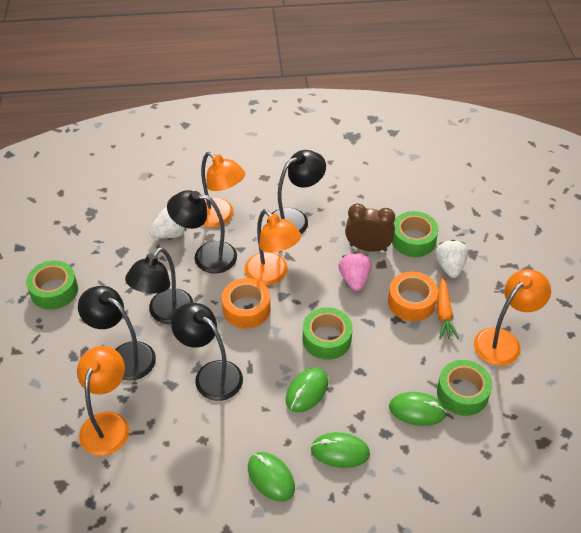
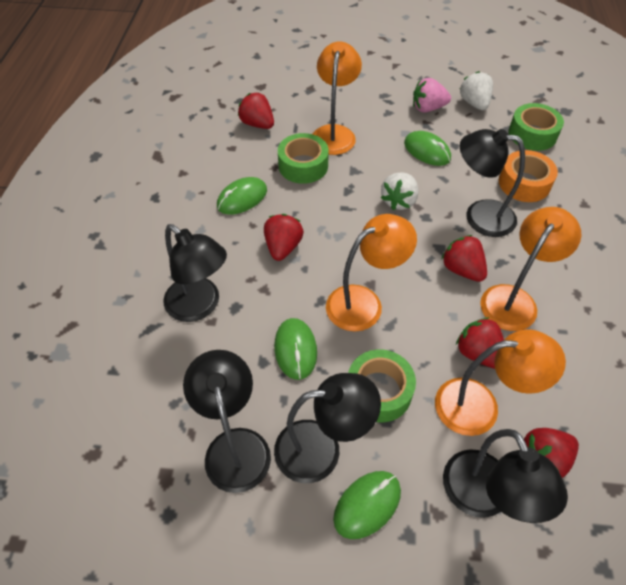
brown clock: [345,203,395,252] = 1 -> none = 0
green tape: [26,260,78,310] [303,307,353,360] [392,211,438,257] [437,360,492,416] = 4 -> [278,133,329,184] [348,349,416,422] [508,103,564,151] = 3
orange carrot: [437,277,459,339] = 1 -> none = 0
orange tape: [222,278,270,328] [388,271,438,321] = 2 -> [498,150,558,202] = 1
red strawberry: none = 0 -> [238,92,274,129] [264,214,304,261] [442,235,487,282] [456,317,504,369] [524,428,579,478] = 5

